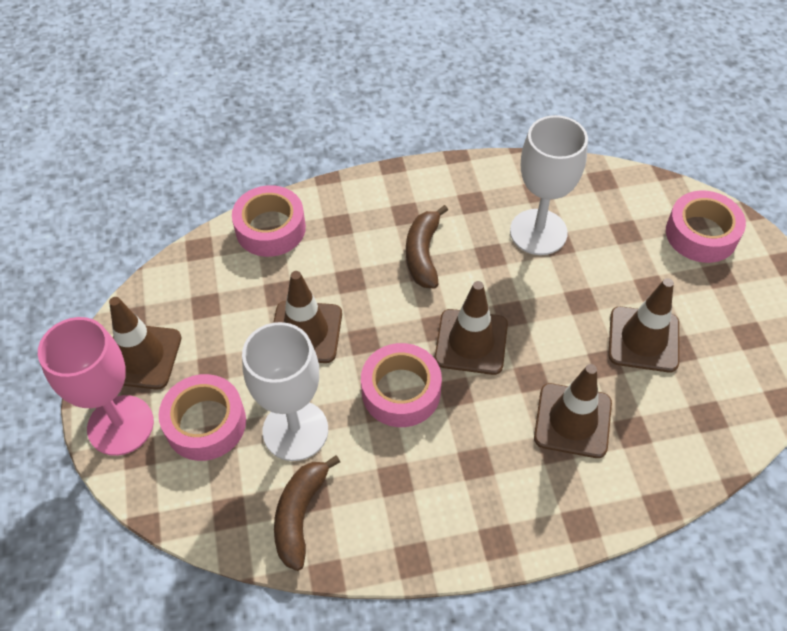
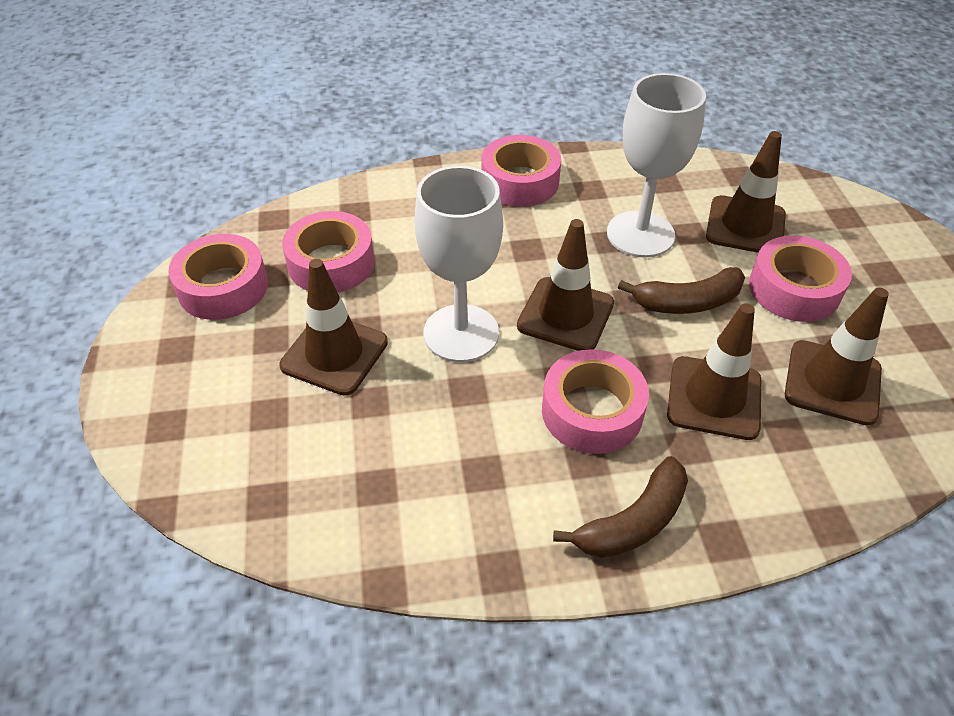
pink goblet: [38,317,154,456] = 1 -> none = 0
pink tape: [159,374,246,461] [232,185,306,257] [361,343,442,427] [666,191,746,263] = 4 -> [169,234,268,320] [282,211,374,293] [482,135,561,206] [542,349,649,454] [749,235,852,322] = 5

